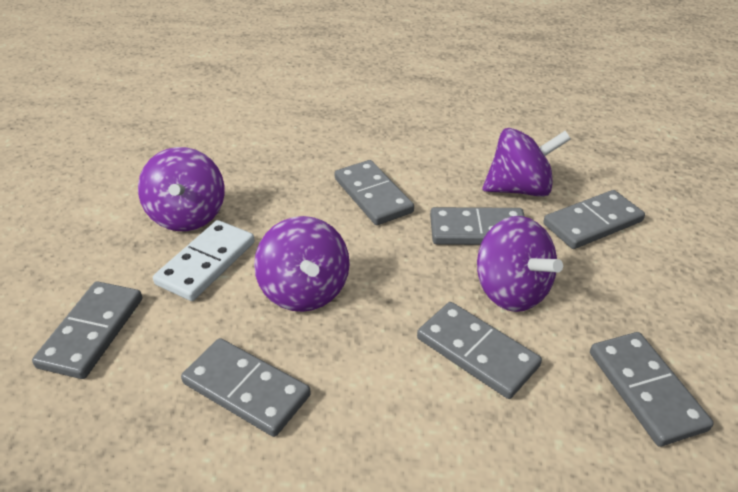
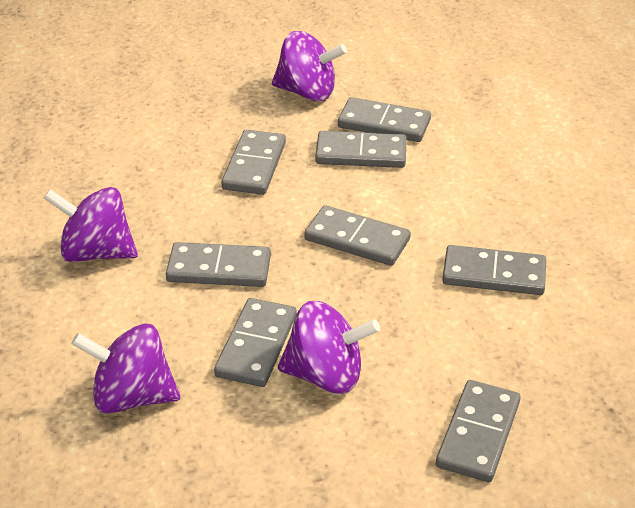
grey domino: [32,281,143,379] [181,338,311,437] [335,160,414,225] [417,302,542,399] [430,207,525,245] [543,190,645,249] [590,332,714,447] = 7 -> [166,242,271,287] [214,298,296,387] [221,130,286,195] [304,205,411,266] [315,131,407,168] [338,97,431,142] [436,380,521,482] [443,245,546,295] = 8
white domino: [153,220,255,301] = 1 -> none = 0

